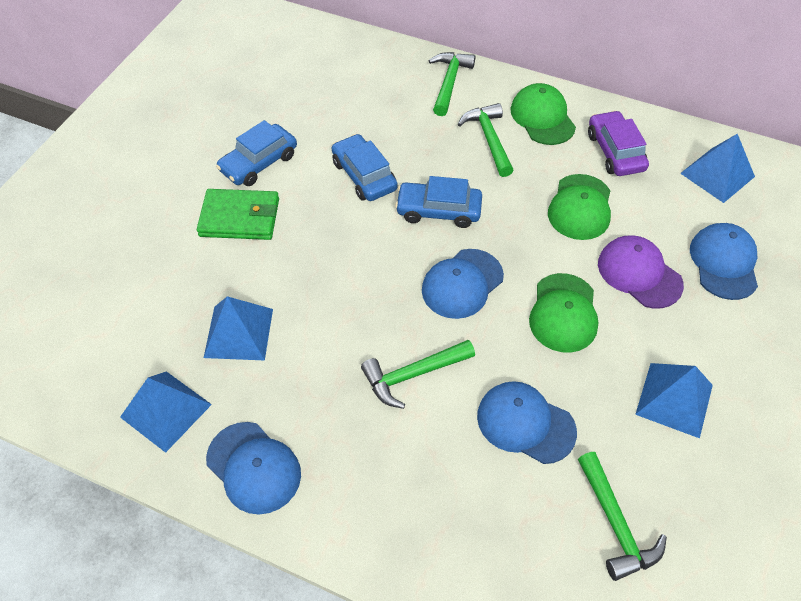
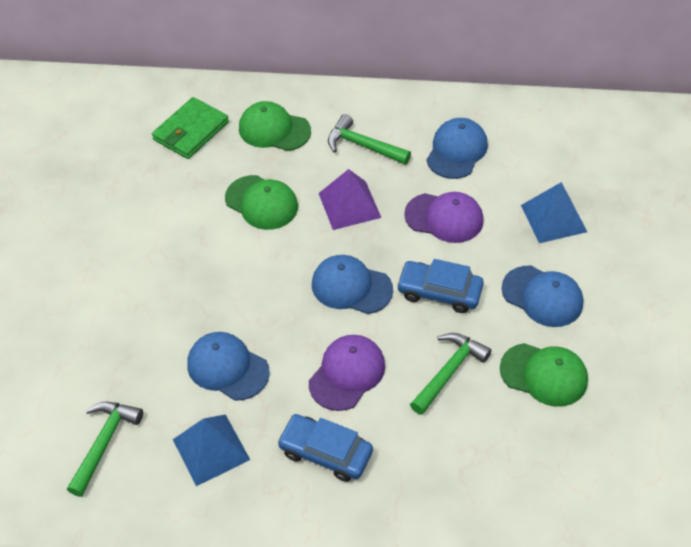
blue car: [216,120,297,186] [332,134,398,201] [395,176,482,228] = 3 -> [277,414,373,482] [396,259,484,313] = 2
blue pyramid: [120,371,212,453] [204,296,273,361] [635,363,713,438] [680,134,755,203] = 4 -> [173,414,250,486] [521,182,587,243] = 2
green hammer: [361,340,475,409] [429,52,475,116] [458,103,514,177] [578,452,667,581] = 4 -> [67,402,143,497] [328,114,411,165] [410,333,492,415] = 3
purple cap: [598,235,684,309] = 1 -> [309,335,385,411] [404,192,484,243] = 2
purple car: [588,110,649,176] = 1 -> none = 0
purple pyramid: none = 0 -> [319,169,381,230] = 1

